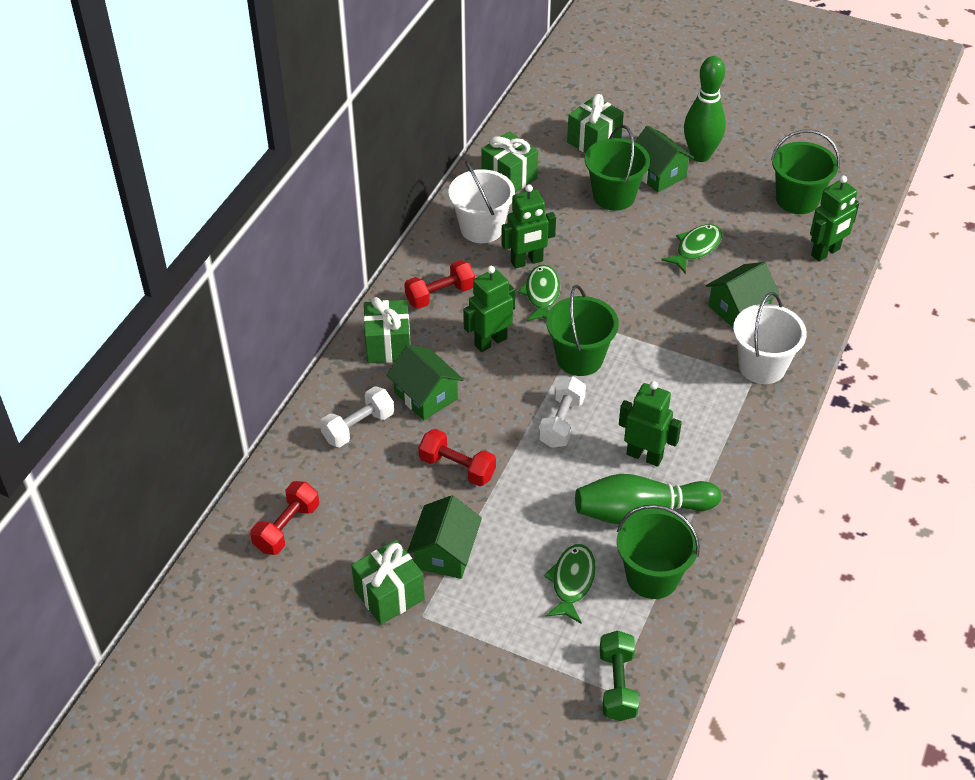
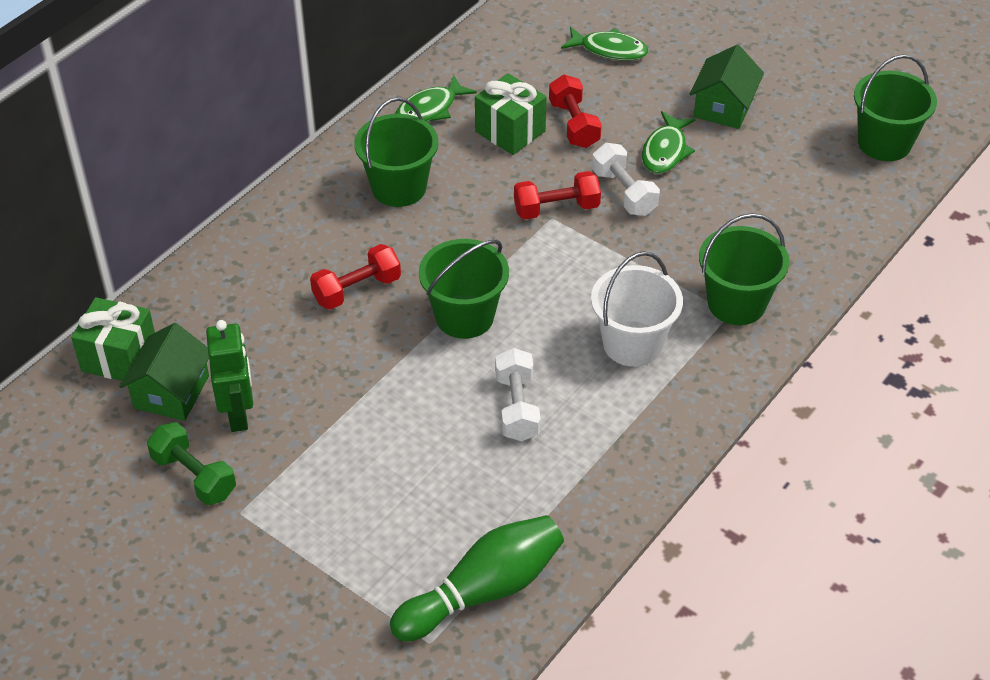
green bowling pin: [575,474,721,524] [684,56,726,162] = 2 -> [390,515,564,641] = 1
green gift: [351,540,425,625] [364,297,411,363] [481,131,538,193] [567,94,624,153] = 4 -> [71,297,155,381] [475,73,547,155] = 2
green house: [387,345,464,420] [407,495,482,579] [635,126,694,192] [706,262,780,328] = 4 -> [119,323,209,421] [690,45,764,129] = 2
green robot: [463,266,515,352] [501,184,556,268] [619,381,682,467] [810,175,859,262] = 4 -> [206,320,253,432] = 1
white bucket: [448,160,515,243] [733,292,807,384] = 2 -> [591,251,683,367] = 1

